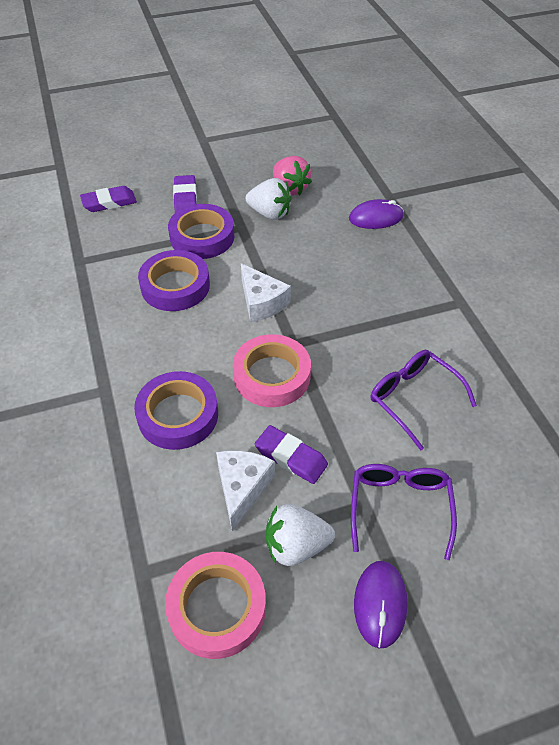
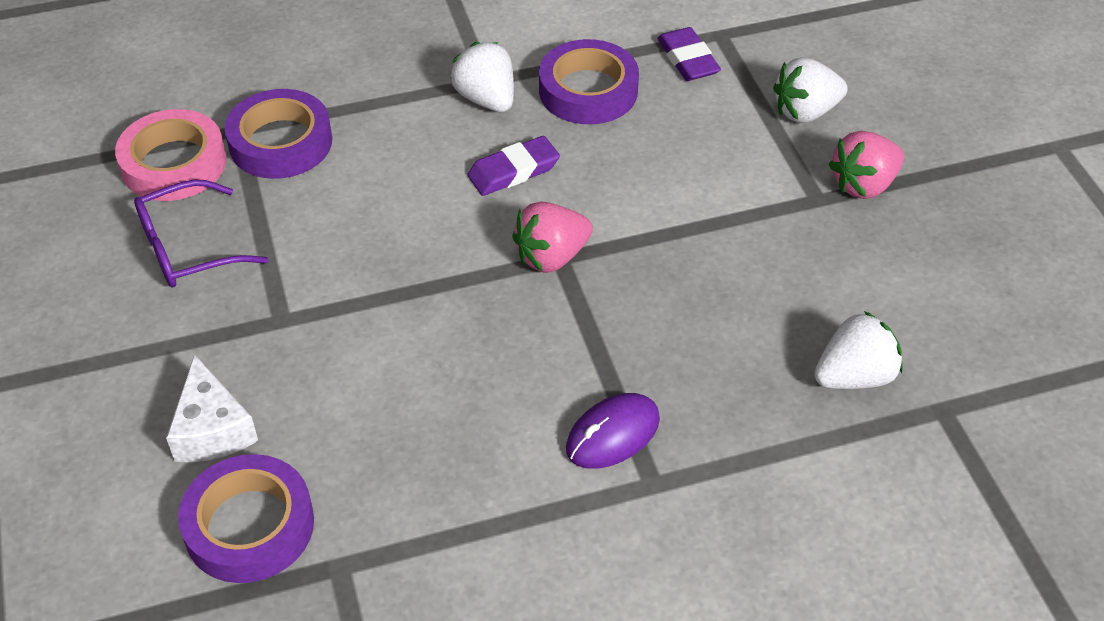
pink strawberry: [273,156,312,196] = 1 -> [512,202,593,273] [829,131,904,199] = 2
pink tape: [165,552,266,659] [233,334,311,407] = 2 -> [115,109,227,201] = 1
purple eraser: [80,186,137,212] [173,175,197,213] [255,425,328,484] = 3 -> [467,136,560,196] [657,27,721,81] = 2
purple glasses: [351,464,457,560] [371,350,477,451] = 2 -> [134,180,268,287] = 1
purple mouse: [349,199,404,229] [354,561,408,648] = 2 -> [566,393,660,469] = 1
white cheese: [216,450,275,532] [241,263,291,322] = 2 -> [166,354,258,462] = 1
white strawberry: [246,178,292,220] [266,504,335,566] = 2 -> [451,42,514,112] [773,57,848,123] [814,311,903,389] = 3

